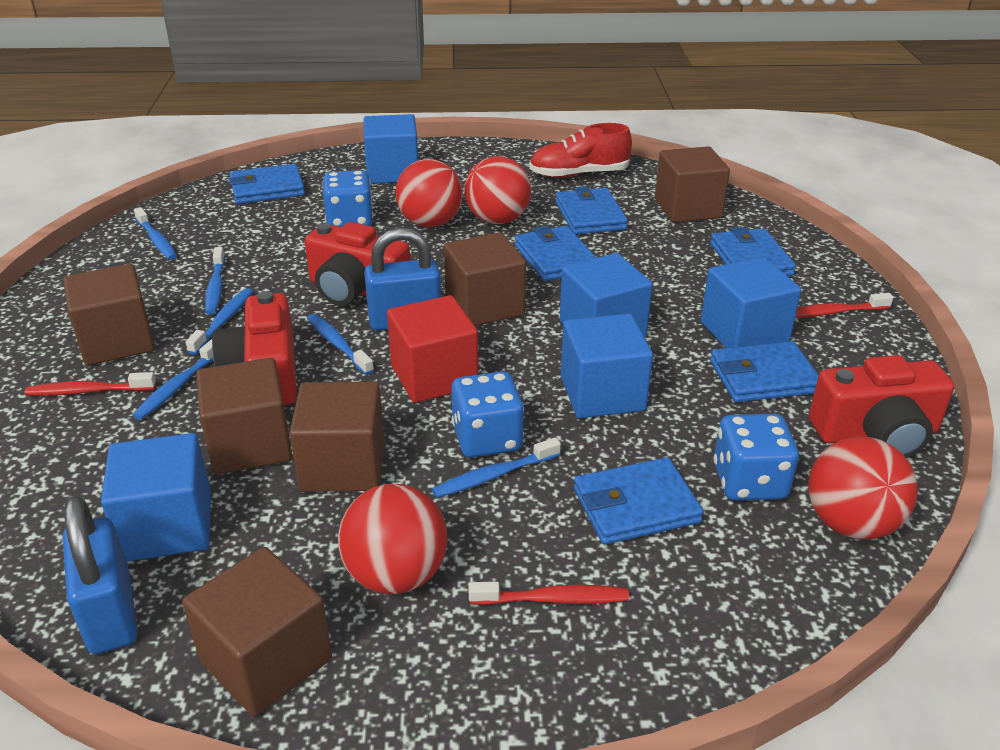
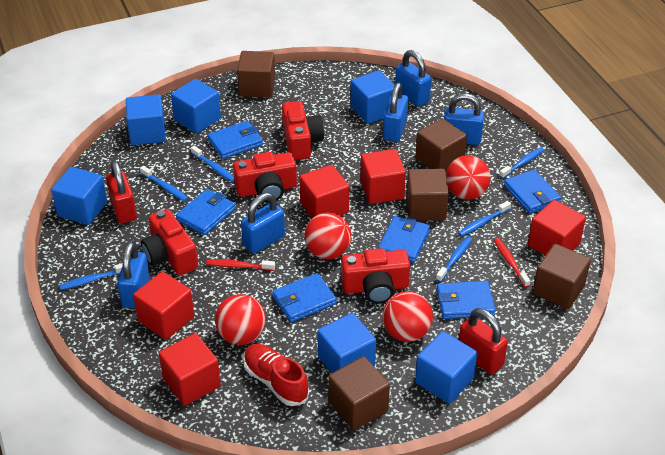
blue cube: [101,433,211,562] [364,114,418,184] [560,253,653,337] [561,314,653,418] [701,257,801,348] = 5 -> [51,167,107,225] [126,94,166,145] [171,79,221,134] [317,313,376,373] [351,70,395,124] [415,331,477,404] = 6
blue dice: [322,170,373,227] [451,371,524,458] [714,414,799,501] = 3 -> none = 0
blue padlock: [63,495,138,654] [364,227,441,331] = 2 -> [117,242,150,308] [241,193,285,254] [383,83,408,142] [395,50,431,107] [444,93,484,145] = 5
brown cube: [63,264,155,365] [182,547,332,717] [196,358,292,475] [289,381,384,492] [444,232,526,326] [655,146,730,222] = 6 -> [237,51,275,98] [328,356,390,430] [406,169,449,221] [415,118,467,172] [533,244,591,309] = 5
red camera: [212,291,297,405] [305,222,410,306] [809,355,954,458] = 3 -> [141,209,198,275] [233,152,297,203] [282,101,324,160] [341,248,410,304] = 4
red cube: [387,295,478,403] = 1 -> [133,271,194,340] [159,333,221,406] [300,165,349,218] [360,149,406,204] [528,200,586,255] = 5
red padlock: none = 0 -> [106,161,137,223] [459,308,508,374] = 2
red toothbrush: [25,372,156,396] [469,582,629,605] [795,293,893,318] = 3 -> [206,259,275,271] [494,238,530,288] = 2

